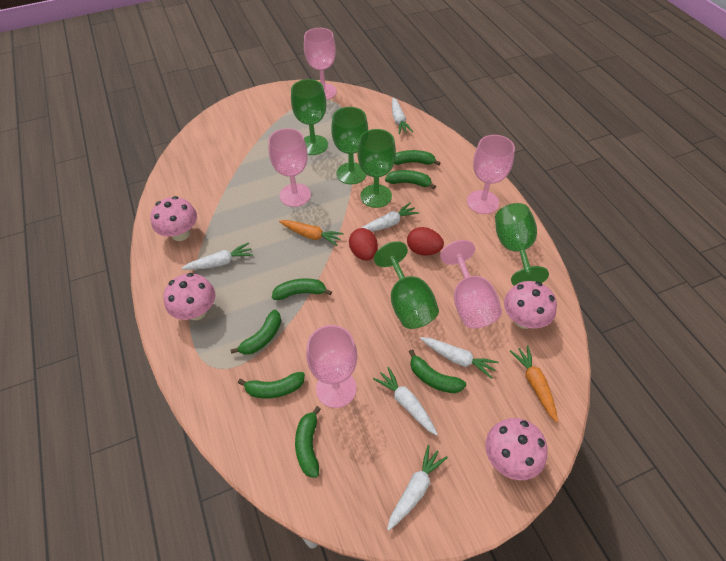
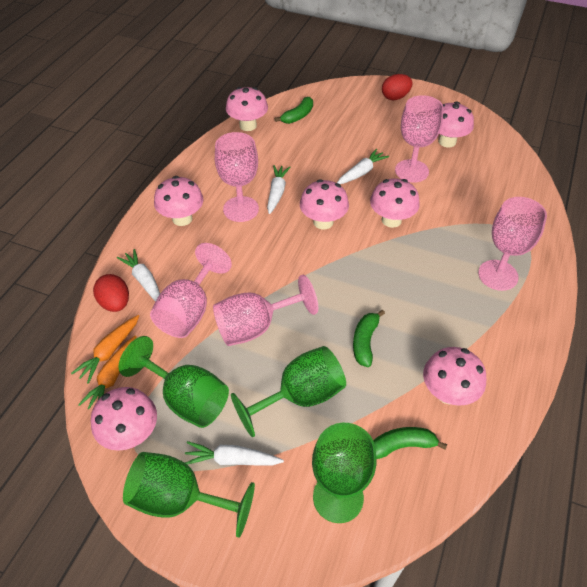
green banana: [230,310,281,355] [238,372,305,398] [272,278,332,300] [295,406,321,478] [385,170,436,189] [394,150,440,166] [409,349,466,393] = 7 -> [275,97,313,124] [353,310,385,367] [373,427,447,459] = 3
green goblet: [291,79,328,155] [331,107,368,184] [357,129,396,208] [374,241,439,329] [495,203,549,286] = 5 -> [118,336,229,428] [123,452,255,538] [231,346,346,437] [312,423,377,523] = 4
pink mushroom: [150,196,197,241] [164,273,215,320] [485,418,548,480] [504,281,557,329] = 4 -> [91,387,157,451] [154,176,204,226] [226,87,268,131] [300,179,349,229] [370,179,420,228] [423,347,486,406] [438,101,474,147] = 7
white carrot: [182,243,253,270] [362,202,419,232] [373,367,438,436] [387,445,448,531] [392,97,413,134] [420,337,499,379] = 6 -> [117,249,160,302] [185,441,284,465] [267,165,290,214] [337,149,389,184] = 4

